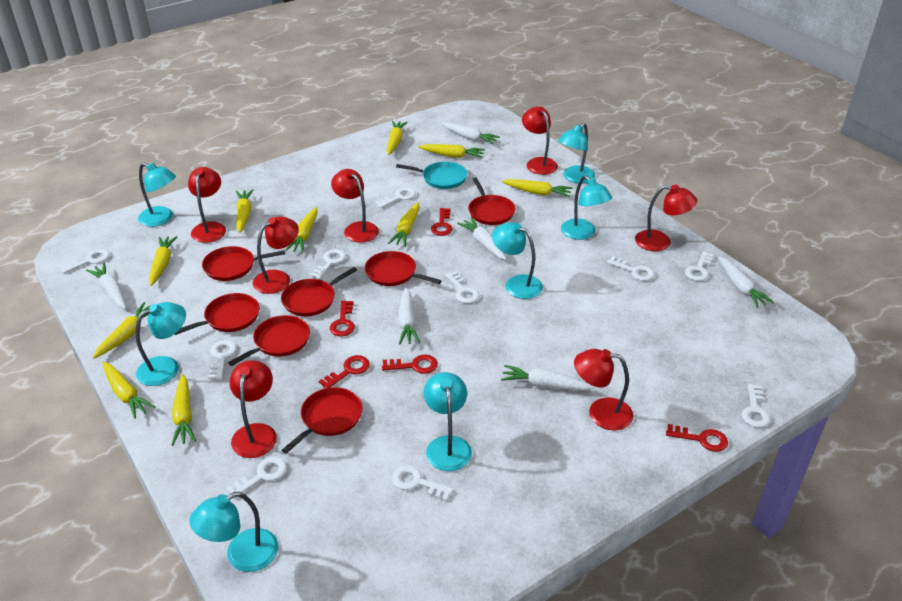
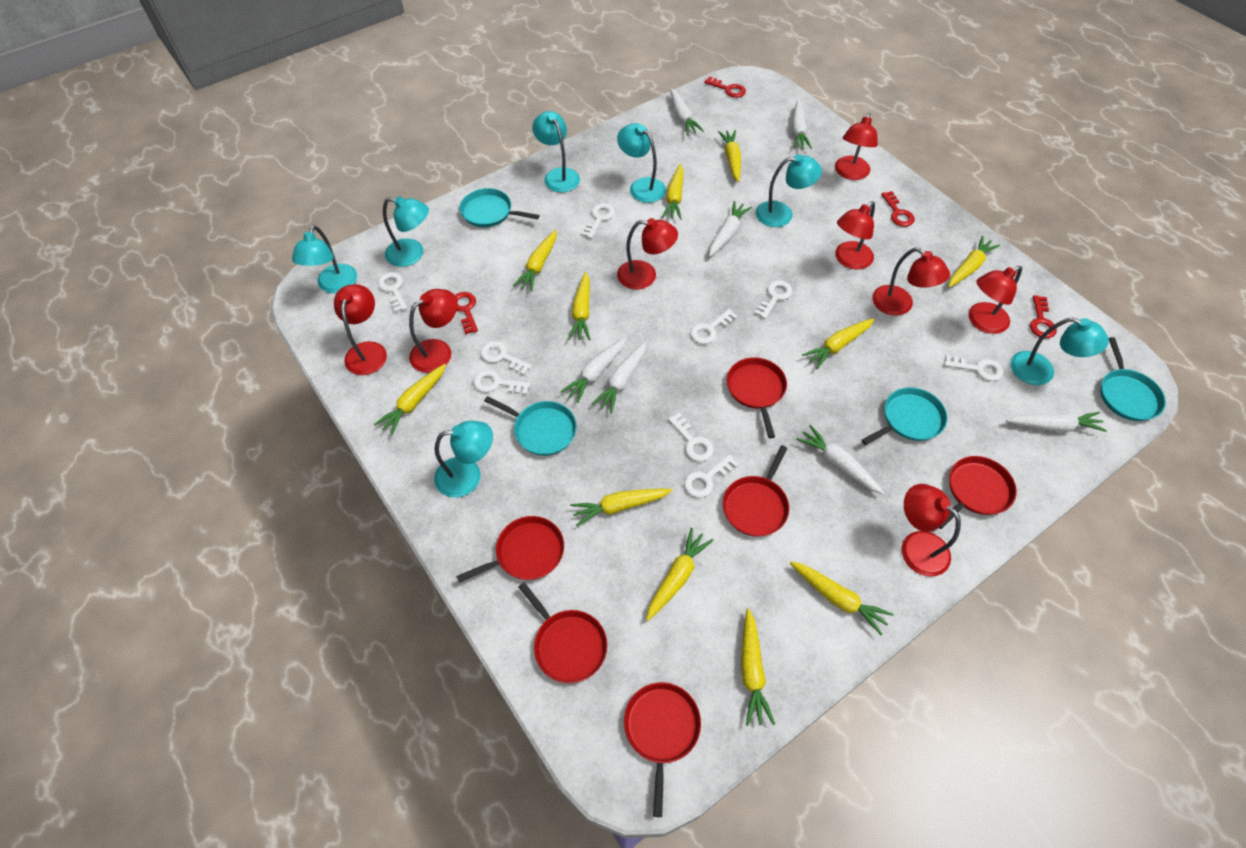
red key: [319,355,370,388] [330,300,355,336] [382,355,438,374] [431,208,453,236] [666,424,728,452] = 5 -> [455,292,478,334] [704,76,746,98] [881,191,915,227] [1030,295,1057,338] = 4
red lamp: [188,167,226,243] [229,360,277,458] [253,216,299,294] [331,169,379,242] [522,107,558,175] [574,349,633,431] [635,185,697,251] = 7 -> [334,284,387,375] [409,289,458,373] [617,218,678,289] [835,112,878,180] [835,201,875,270] [872,248,950,316] [902,484,961,577] [969,266,1022,334] = 8
red pan: [174,293,260,335] [202,246,285,281] [228,315,310,366] [281,267,357,316] [282,387,363,454] [365,251,442,286] [468,177,516,225] = 7 -> [456,516,564,583] [518,582,607,683] [624,682,701,817] [723,445,789,537] [727,357,787,438] [939,456,1016,529] = 6
turquoise pan: [396,162,467,189] = 1 -> [460,188,540,227] [484,396,577,456] [862,387,947,445] [1100,337,1166,421] = 4
white carrot: [86,263,126,309] [398,287,420,344] [441,122,500,145] [457,217,507,260] [501,365,594,391] [718,256,774,308] = 6 -> [560,337,627,403] [592,342,647,413] [670,88,704,135] [709,201,752,257] [792,100,812,149] [796,425,884,494] [1006,412,1107,432] = 7
white key: [59,249,110,274] [208,340,236,380] [226,457,287,499] [310,249,346,279] [375,187,416,208] [392,466,453,501] [446,271,480,303] [607,256,655,281] [685,251,714,281] [742,384,770,428] = 10 -> [378,272,407,313] [473,370,531,395] [480,341,532,375] [581,203,615,239] [668,413,714,462] [684,454,739,498] [690,309,738,344] [754,280,792,319] [944,355,1003,381] = 9
yellow carrot: [93,302,151,359] [102,362,155,419] [149,236,177,286] [171,374,196,446] [236,189,253,233] [285,207,318,253] [387,121,407,155] [388,202,420,247] [418,144,485,158] [502,179,573,197] = 10 -> [374,364,446,436] [513,230,557,291] [568,272,590,340] [570,489,672,526] [646,528,713,621] [662,164,684,220] [718,130,741,182] [741,608,775,726] [790,561,894,636] [802,318,874,369] [948,236,1000,288] = 11

